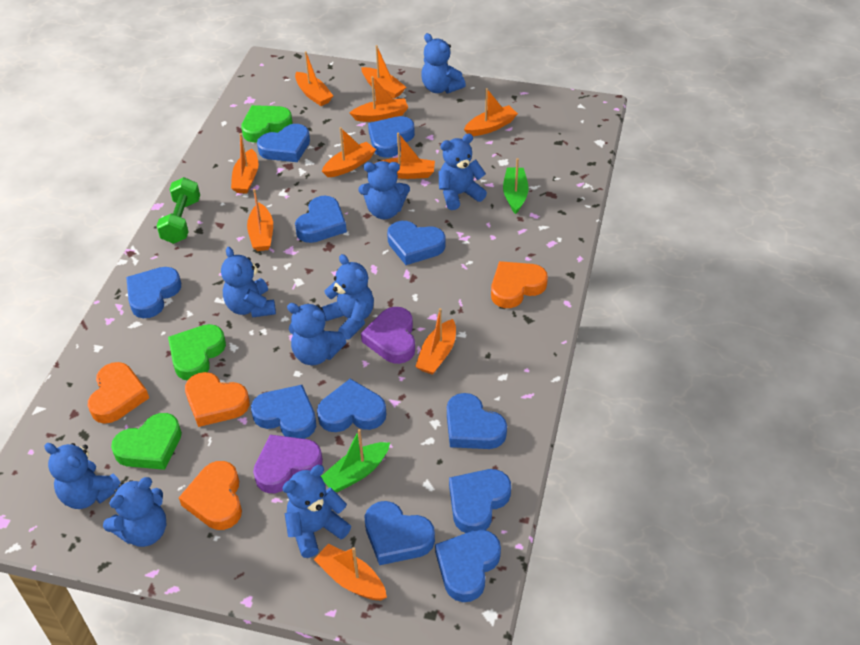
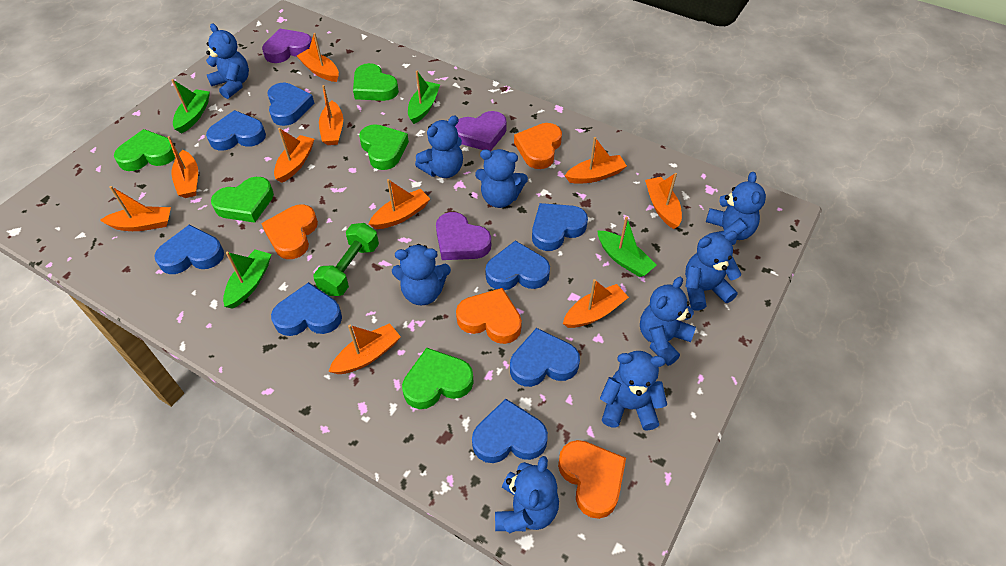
blue heart: [126,267,181,318] [251,385,316,439] [257,124,310,162] [295,196,347,243] [317,379,386,432] [364,501,435,565] [368,116,415,158] [387,221,446,265] [435,529,501,602] [447,393,507,449] [449,469,511,533] = 11 -> [154,225,224,274] [206,110,266,151] [267,83,314,126] [271,282,342,336] [472,399,548,463] [485,240,550,290] [510,328,580,387] [532,203,588,251] = 8
green boat: [321,429,390,492] [503,158,529,214] = 2 -> [171,79,210,134] [223,249,271,309] [408,71,440,124] [597,217,657,277] = 4
green heart: [111,413,182,470] [168,324,226,380] [241,105,292,142] = 3 -> [114,129,175,171] [211,177,274,223] [353,63,399,101] [359,124,409,170] [402,348,474,409] = 5
purple heart: [253,435,323,493] [361,307,415,364] = 2 -> [262,29,312,63] [436,212,491,260] [455,111,507,151] = 3

